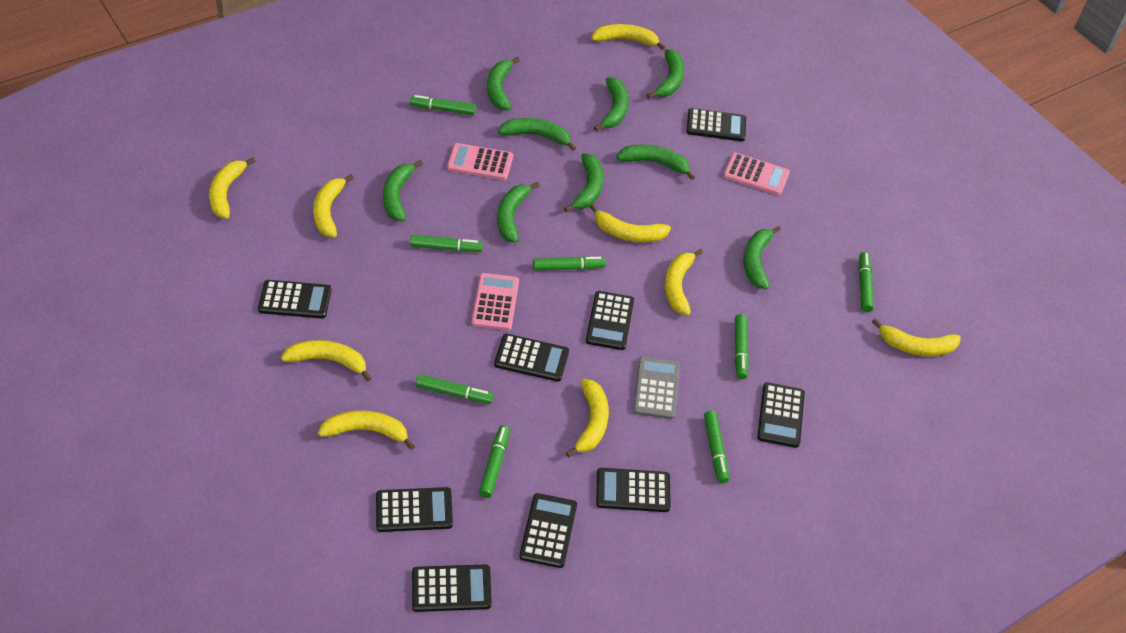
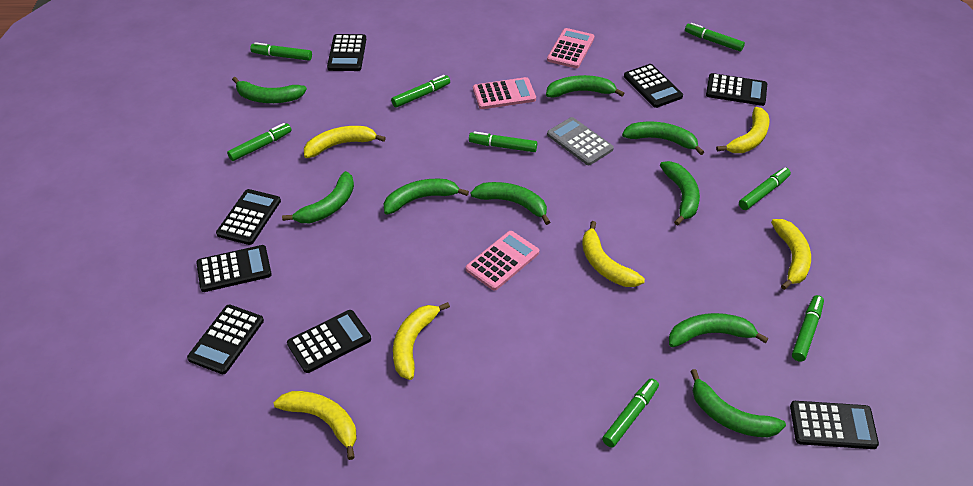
black calculator: [258,280,332,318] [376,487,453,532] [412,564,492,612] [494,334,569,382] [519,493,577,568] [586,291,634,350] [596,468,671,512] [686,108,746,141] [757,382,805,448] = 9 -> [187,304,264,374] [196,245,272,292] [216,189,281,245] [287,310,371,373] [327,34,366,71] [624,64,683,108] [706,73,767,106] [790,401,879,449] = 8
yellow banana: [209,157,255,219] [281,340,372,382] [313,174,354,237] [318,410,415,450] [566,379,609,457] [590,204,671,242] [591,24,666,50] [665,249,703,315] [872,318,961,356] = 9 -> [273,391,357,460] [304,126,386,158] [393,302,450,380] [582,221,645,287] [716,107,769,153] [771,219,811,290] = 6

